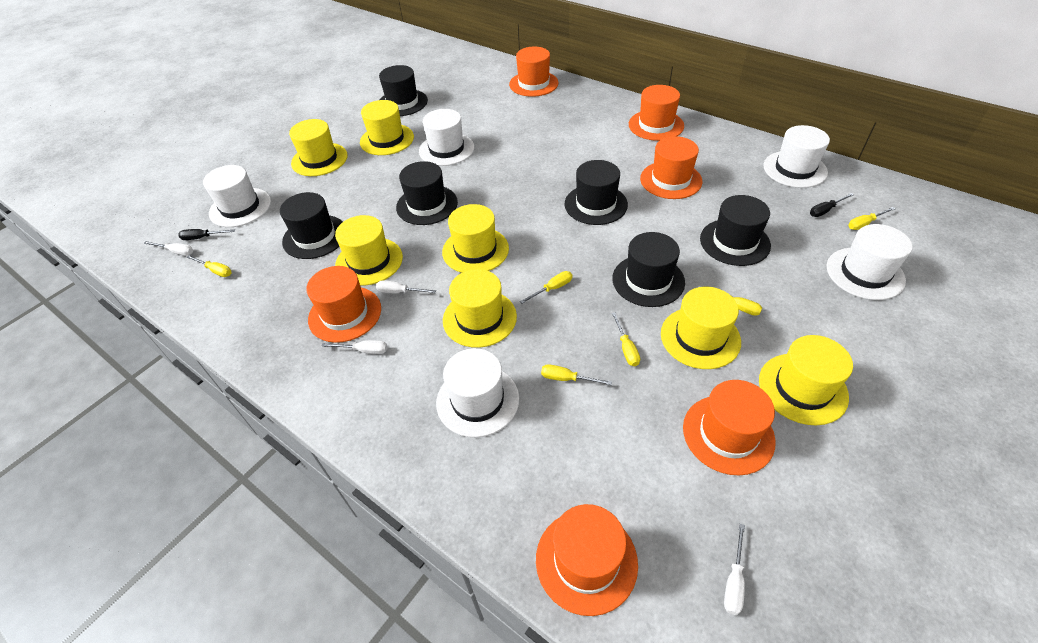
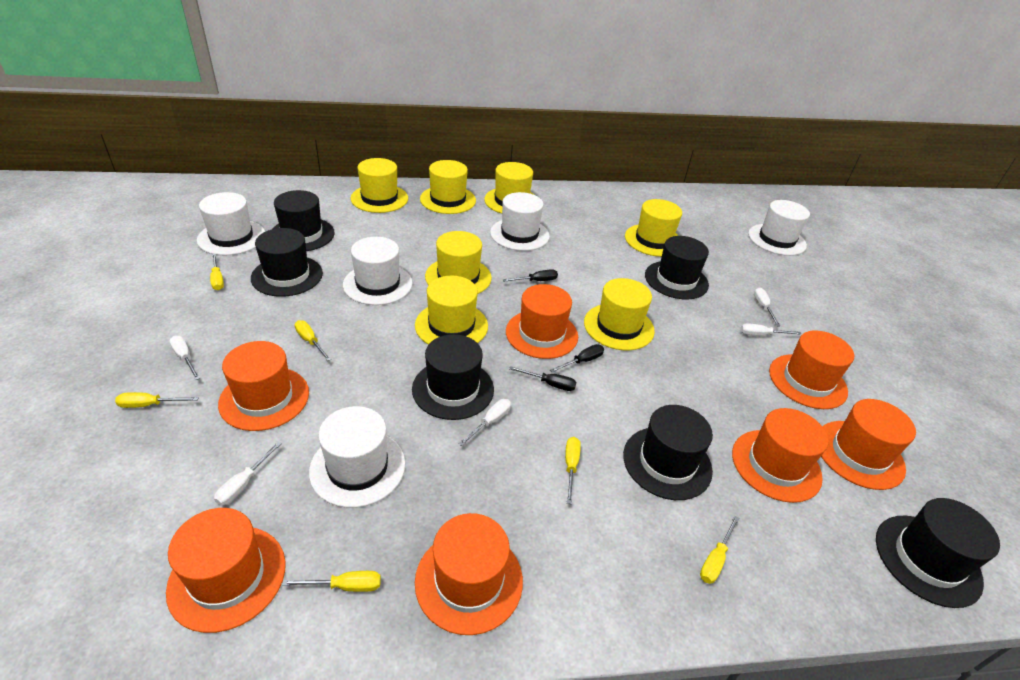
black screwdriver: [178,229,235,240] [810,193,854,217] = 2 -> [503,269,558,282] [509,366,576,391] [550,344,604,373] = 3
orange hat: [306,266,381,343] [509,47,559,97] [536,504,638,616] [629,85,684,141] [640,136,702,199] [683,380,776,475] = 6 -> [166,508,286,633] [218,341,309,431] [415,513,523,635] [506,284,578,359] [732,408,829,503] [769,330,854,409] [821,399,916,490] = 7
white screwdriver: [144,241,193,256] [321,340,387,354] [376,280,436,293] [724,524,745,615] = 4 -> [169,336,200,380] [214,442,282,506] [458,399,511,446] [740,323,802,336] [754,288,780,326] = 5

